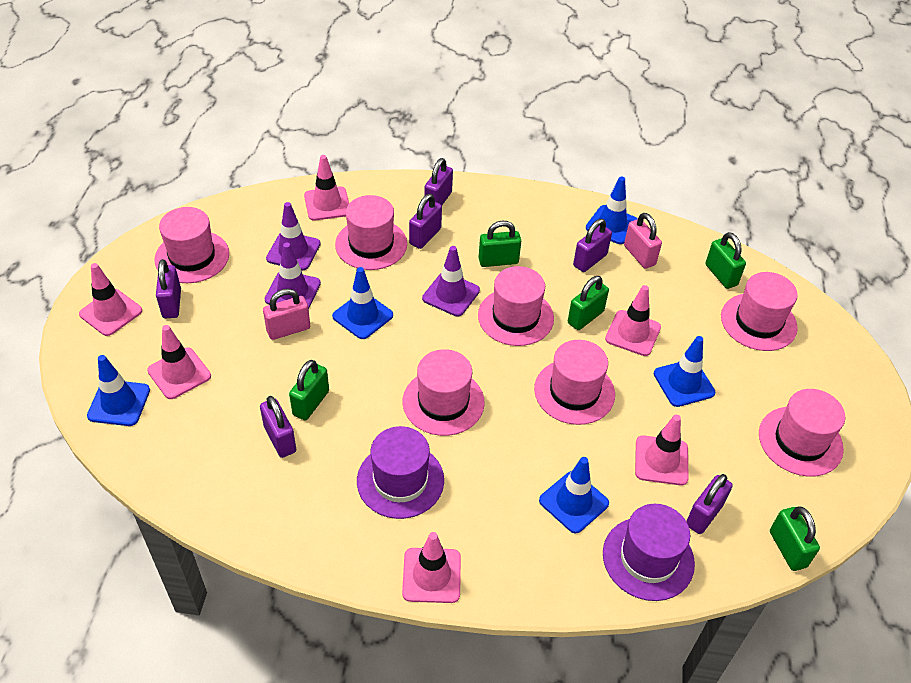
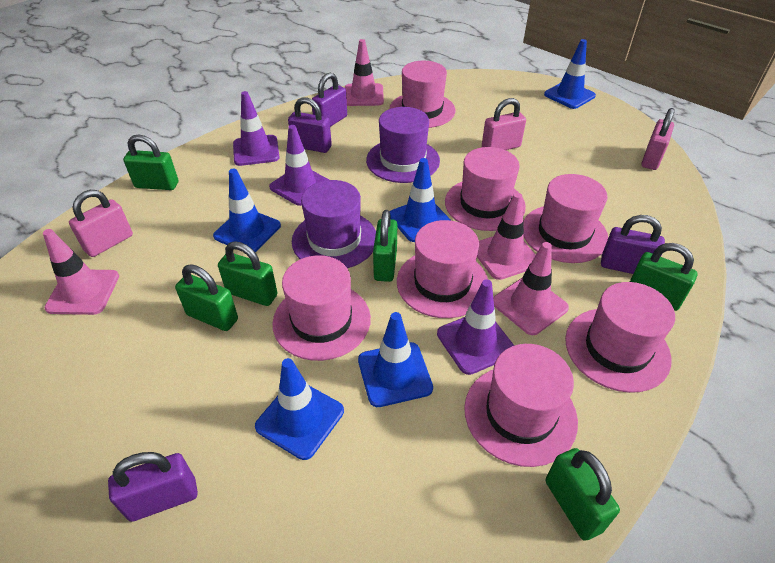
green padlock: [289,360,329,420] [479,221,521,267] [568,276,609,330] [705,232,746,289] [770,506,820,571] = 5 -> [123,135,178,190] [175,264,238,331] [218,241,278,306] [373,210,397,282] [546,448,620,541] [630,243,698,311] = 6
pink padlock: [263,288,310,340] [624,213,662,269] = 2 -> [69,190,133,257] [482,98,526,150] [642,108,675,170] = 3
pink traffic cone: [79,263,142,336] [147,325,211,399] [304,155,349,221] [402,532,461,603] [605,285,661,356] [635,415,689,485] = 6 -> [43,229,119,315] [345,39,384,106] [477,193,536,280] [493,242,569,335] = 4
purple padlock: [156,259,181,318] [260,396,296,458] [409,194,442,249] [424,158,453,205] [573,219,612,272] [686,474,733,534] = 6 -> [108,452,198,522] [288,97,332,153] [312,73,347,127] [601,215,665,274] = 4

